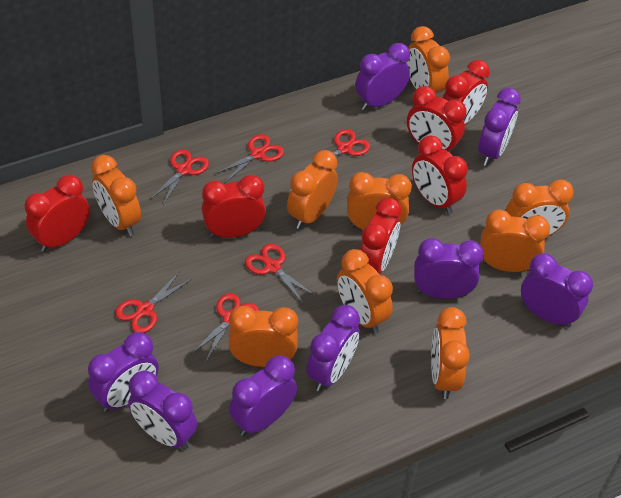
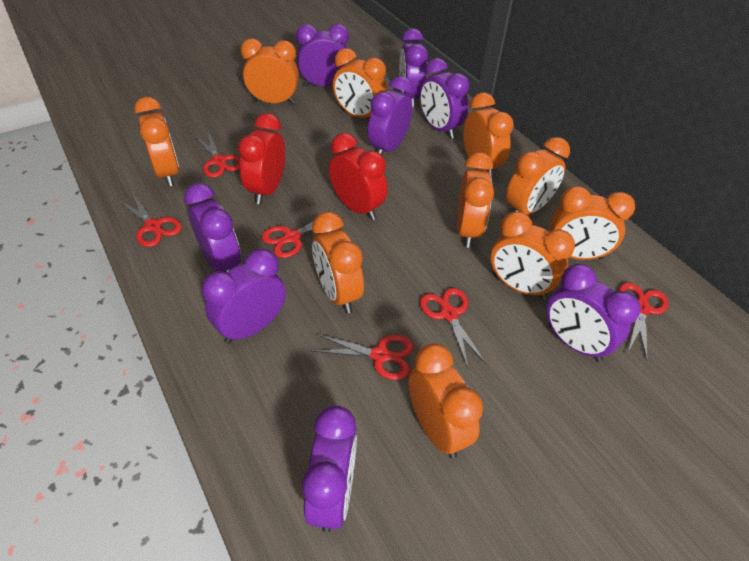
orange clock: [91,155,141,236] [229,306,298,367] [287,150,338,229] [337,249,393,333] [347,172,412,230] [406,26,450,93] [431,307,470,399] [480,209,550,272] [506,179,574,236] = 9 -> [134,97,179,186] [241,38,299,104] [312,212,364,313] [333,48,387,118] [408,344,483,458] [457,152,494,248] [463,93,514,179] [491,212,575,299] [506,137,570,215] [550,186,635,260] = 10
red clock: [25,175,90,252] [202,175,266,238] [360,197,402,275] [407,86,466,155] [412,135,468,214] [442,60,490,124] = 6 -> [238,113,285,204] [329,133,388,220] = 2

